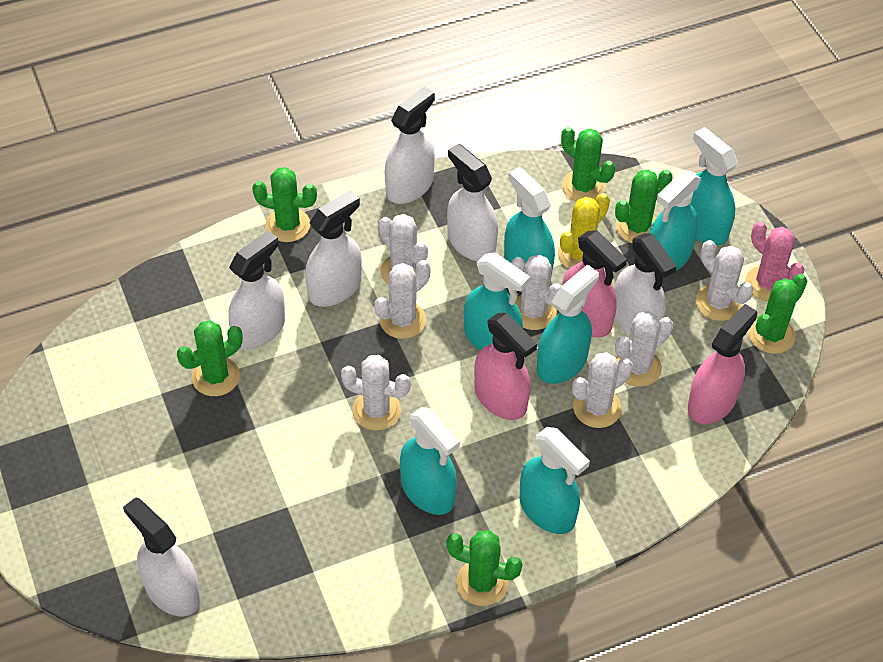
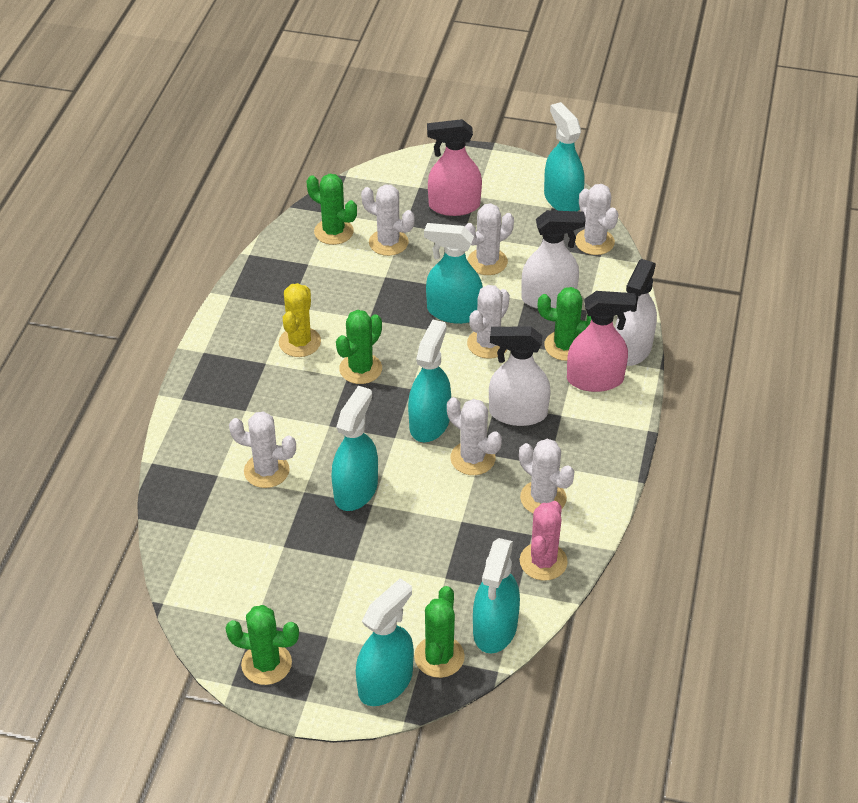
green cactus: [177,320,243,396] [252,167,317,242] [447,530,523,606] [561,127,615,202] [615,169,673,243] [749,274,807,354] = 6 -> [225,605,299,685] [307,174,357,245] [336,310,382,384] [414,586,465,678] [538,287,591,361] = 5
pink spray bottle: [474,313,537,420] [562,230,627,338] [688,304,757,424] = 3 -> [427,119,482,216] [567,291,637,392] = 2
turquoise spray bottle: [400,407,460,515] [464,252,530,351] [504,167,555,276] [520,427,590,534] [537,264,599,384] [649,170,701,271] [690,127,738,246] = 7 -> [331,386,378,511] [356,578,414,706] [408,319,451,442] [424,223,483,324] [473,538,520,653] [544,102,585,211] = 6
white spray bottle: [123,497,201,616] [228,230,285,350] [305,190,362,307] [384,86,435,204] [447,144,498,261] [614,233,677,336] = 6 -> [489,326,551,426] [521,210,586,309] [615,259,657,366] = 3

